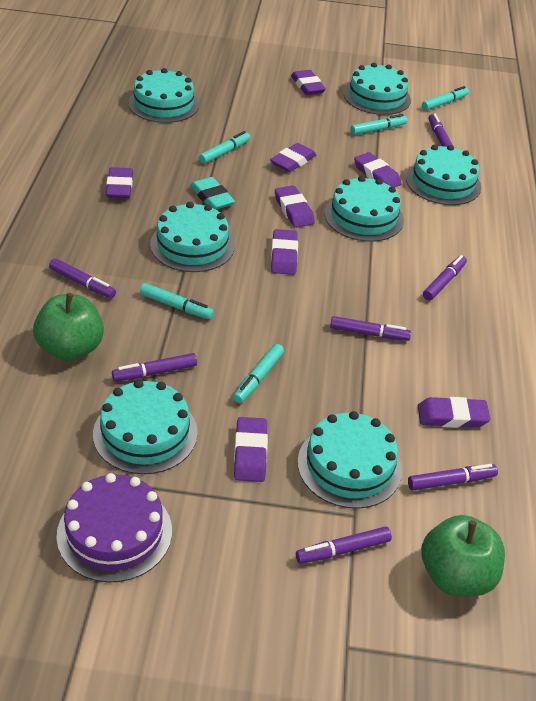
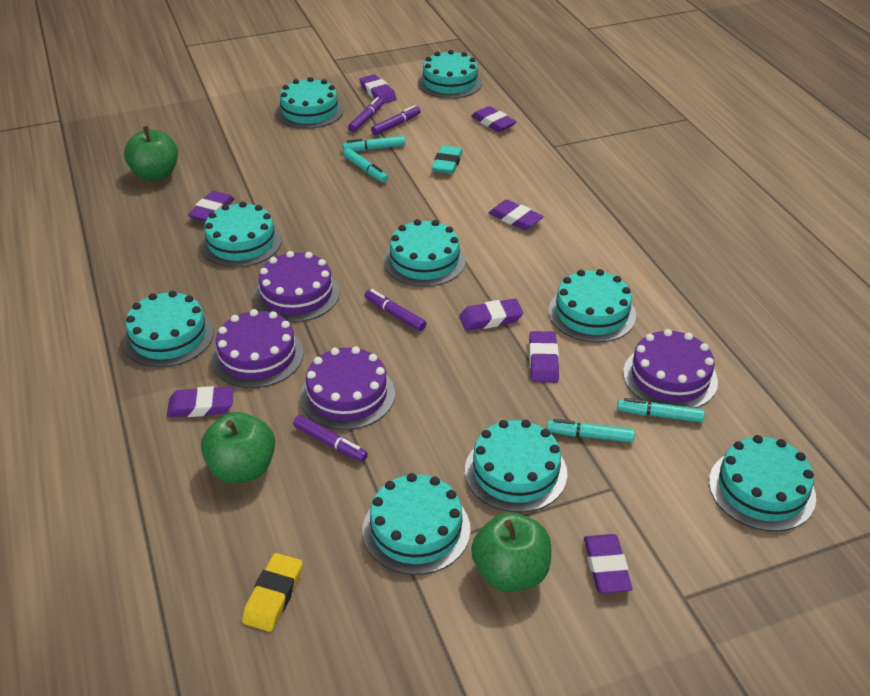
green apple: [33,293,104,361] [421,515,505,596] = 2 -> [124,126,178,181] [201,412,275,483] [471,512,551,592] = 3
purple cake: [57,473,172,582] = 1 -> [212,309,304,388] [254,251,340,322] [300,346,395,430] [623,329,718,408] = 4
purple marker: [49,258,116,298] [112,353,197,381] [296,526,392,564] [330,316,411,341] [408,464,498,491] [423,255,467,300] [428,113,454,147] = 7 -> [293,415,368,462] [348,97,383,132] [364,289,426,331] [371,105,421,135] = 4
turquoise cake: [93,380,198,474] [128,68,199,123] [150,202,235,272] [298,411,402,509] [324,176,404,242] [344,63,411,115] [406,145,481,205] = 7 -> [123,290,214,367] [201,201,282,267] [276,77,344,129] [362,473,470,575] [384,219,466,287] [418,50,483,99] [465,420,567,513] [548,269,636,342] [709,435,816,531] = 9
turquoise marker: [140,283,214,319] [199,131,250,164] [233,344,284,403] [350,114,408,135] [422,86,469,110] = 5 -> [343,136,405,151] [343,148,388,183] [546,419,635,442] [617,398,705,422] = 4
yellow eraser: none = 0 -> [242,553,303,632] = 1

